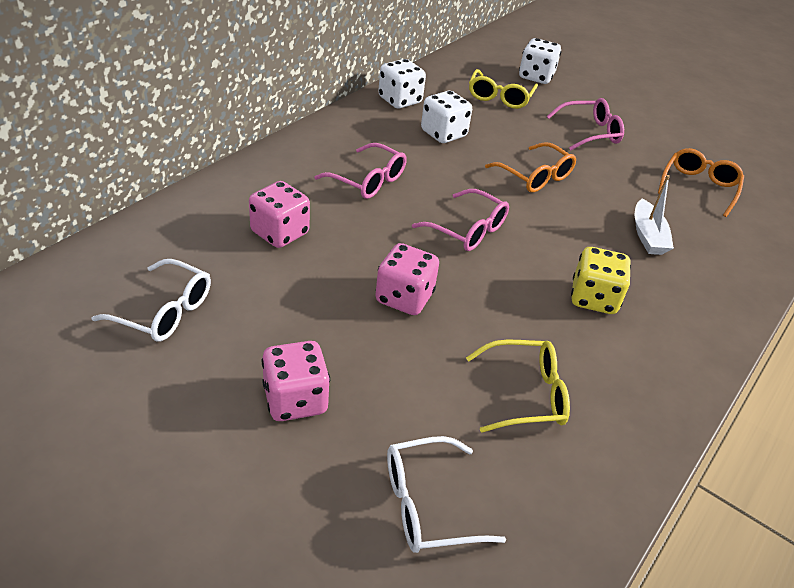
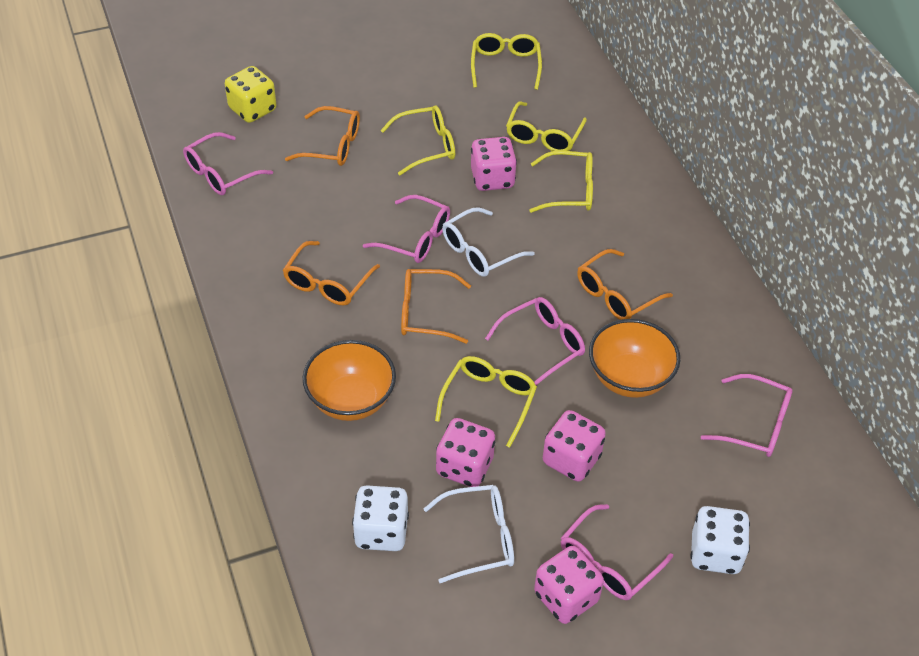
orange bowl: none = 0 -> [303,340,396,421] [589,319,680,398] = 2
orange glasses: [485,142,576,192] [658,148,744,217] = 2 -> [283,241,380,305] [285,106,360,166] [401,269,471,344] [577,249,673,320] = 4
pink dice: [249,181,310,248] [262,341,330,421] [375,243,439,315] = 3 -> [436,418,495,487] [471,137,517,191] [534,546,604,624] [543,410,606,482] = 4
pink glasses: [314,143,407,199] [412,189,509,251] [547,98,624,150] = 3 -> [183,132,273,195] [363,195,450,263] [485,297,585,385] [561,504,673,600] [701,374,793,457] = 5
white boat: [635,175,674,255] = 1 -> none = 0
white dice: [378,59,426,108] [421,91,472,143] [519,38,561,84] = 3 -> [352,485,409,551] [690,506,750,574] = 2
yellow glasses: [466,340,570,433] [469,69,538,109] = 2 -> [380,106,455,175] [435,356,537,448] [471,33,542,90] [506,102,587,151] [529,151,593,213] = 5

